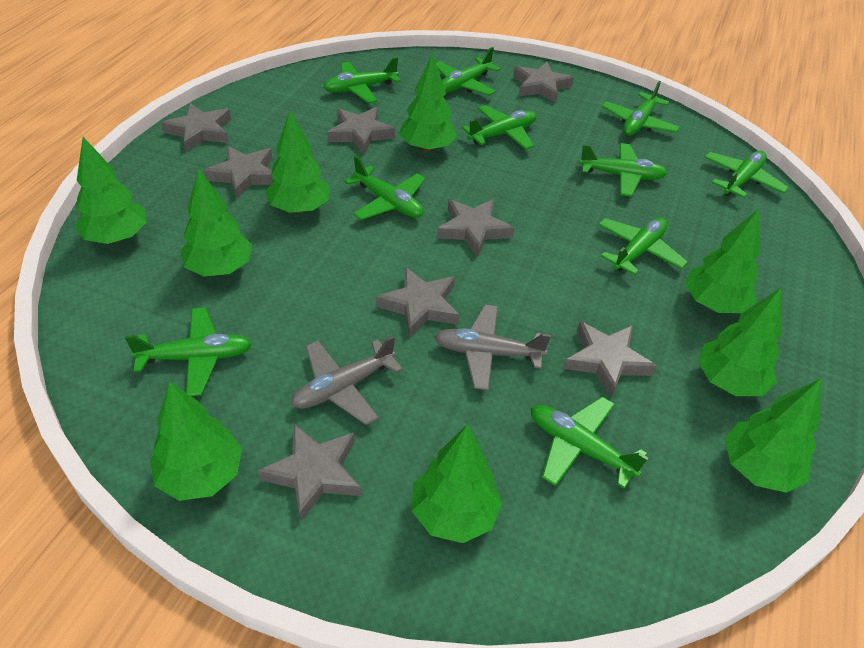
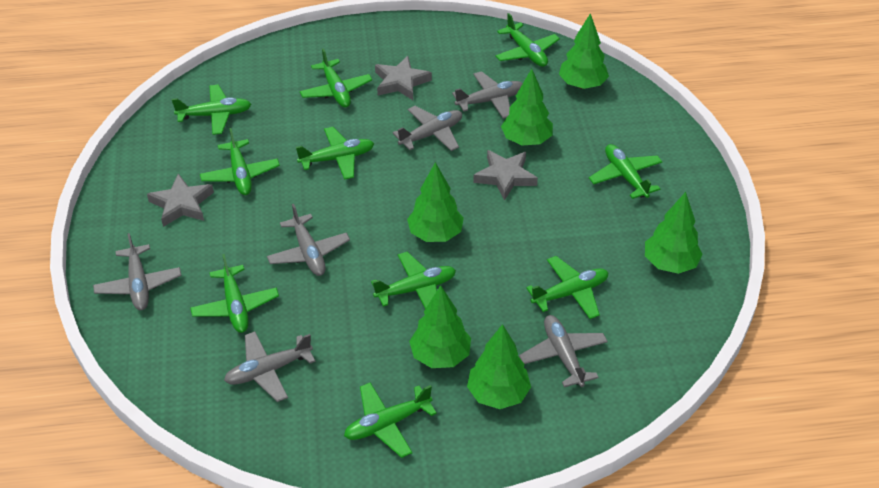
green tree: [75,137,147,244] [150,381,242,501] [180,168,252,276] [265,111,330,213] [399,53,457,152] [411,424,502,543] [685,209,760,313] [698,288,782,396] [725,379,821,493] = 9 -> [407,162,464,242] [409,285,471,368] [467,324,531,409] [501,69,553,145] [559,13,609,89] [645,192,703,274] = 6
grey plane: [291,335,403,425] [434,305,551,390] = 2 -> [93,233,181,310] [224,331,316,402] [267,204,350,276] [393,106,462,151] [452,71,523,119] [519,315,608,387] = 6
grey star: [161,103,231,152] [204,146,274,199] [258,424,361,522] [327,107,395,155] [376,267,460,338] [437,199,514,257] [513,62,574,103] [564,321,657,398] = 8 -> [147,174,214,227] [375,56,432,100] [473,150,538,201] = 3

